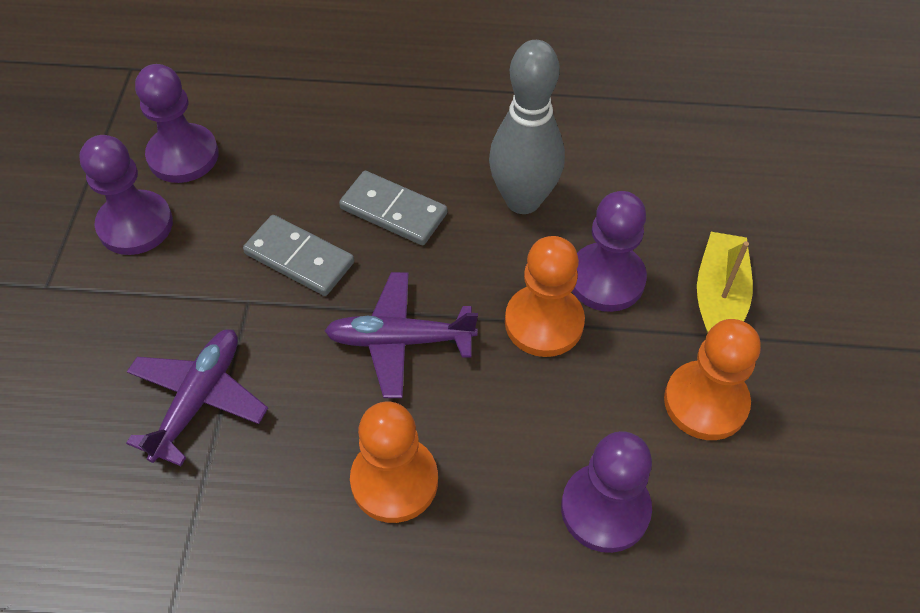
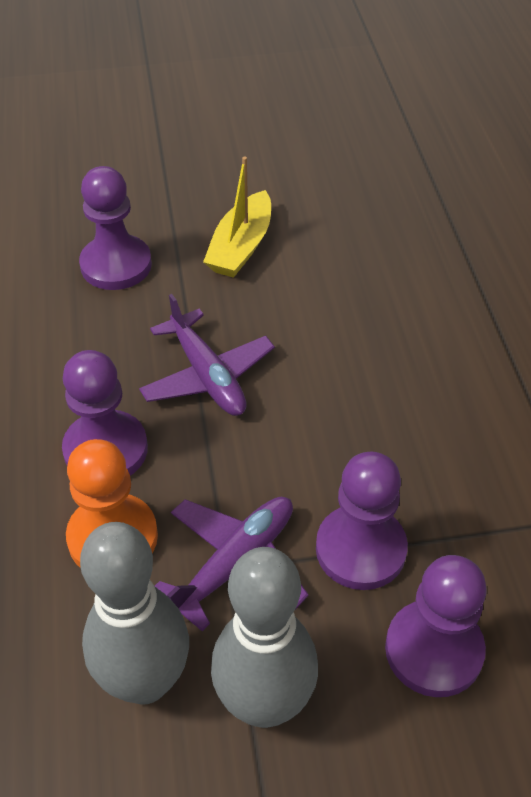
grey bowling pin: [489,40,565,214] = 1 -> [80,522,189,705] [211,547,318,728] = 2
grey domino: [243,215,354,296] [339,171,447,245] = 2 -> none = 0
orange pawn: [350,402,438,523] [505,236,585,357] [664,319,761,440] = 3 -> [66,439,158,568] = 1

